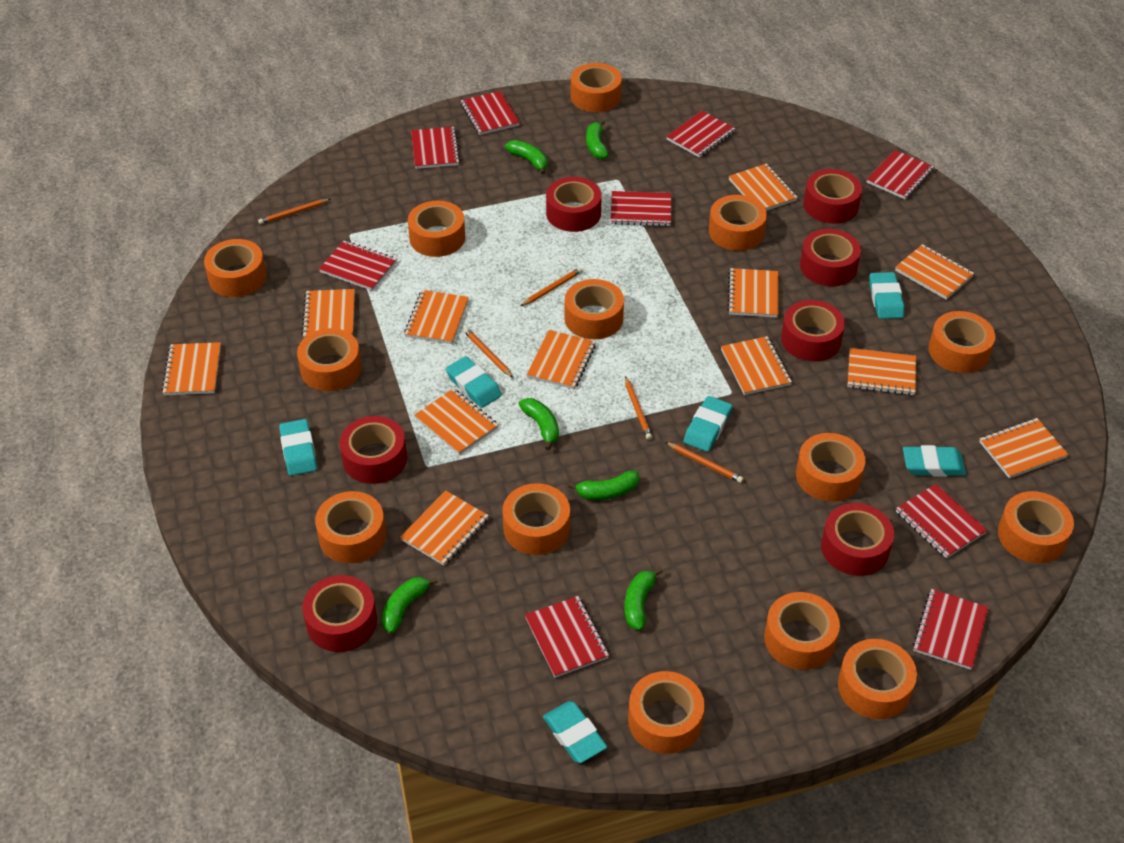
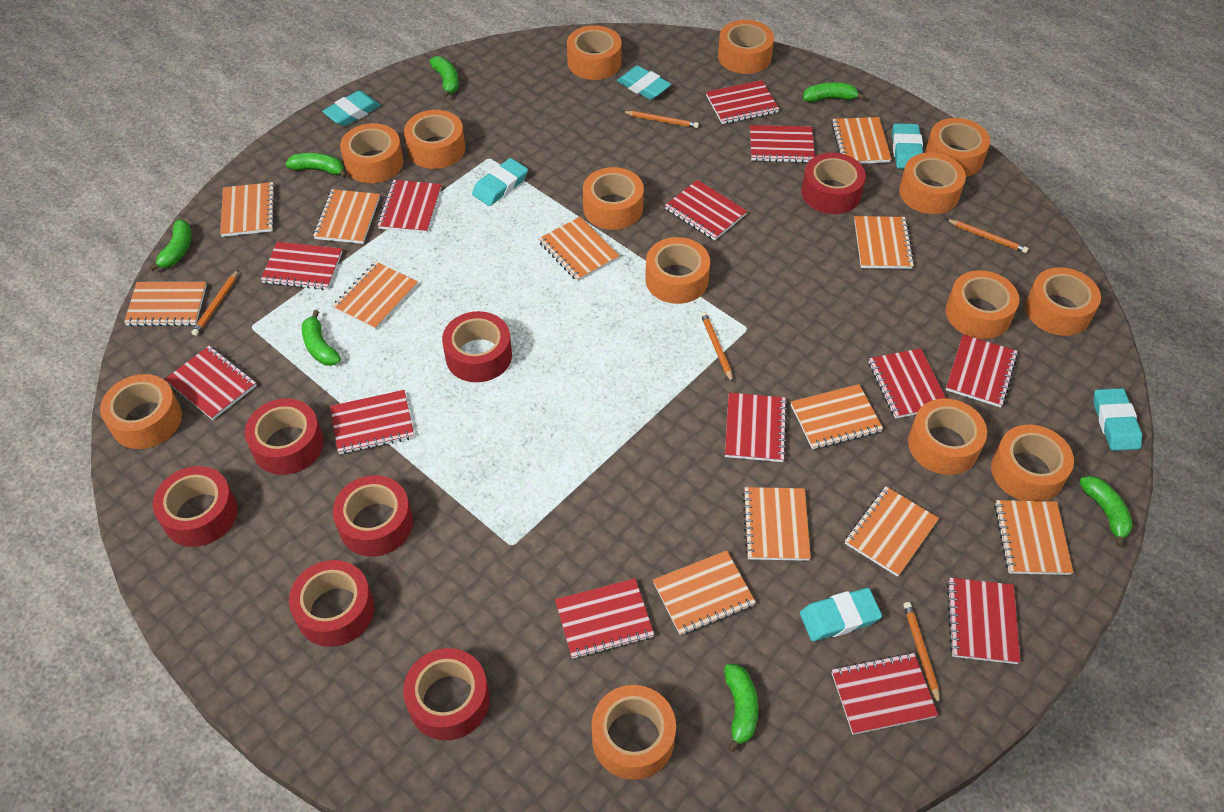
green banana: [382,577,438,633] [505,140,547,175] [519,398,559,450] [568,471,639,500] [586,120,608,159] [625,567,663,630] = 6 -> [149,220,192,271] [286,153,347,178] [302,310,341,366] [429,56,459,98] [724,664,758,752] [803,82,865,102] [1079,476,1133,547] = 7
red notebook: [319,240,397,291] [411,127,460,169] [461,91,520,135] [525,596,609,678] [610,191,671,226] [666,111,736,158] [866,150,934,200] [896,484,987,559] [913,589,989,670] = 9 -> [165,346,257,420] [261,242,342,290] [330,390,414,454] [377,180,442,233] [555,578,654,659] [665,180,747,240] [706,80,779,124] [725,393,787,462] [750,125,815,163] [832,653,938,735] [869,348,946,419] [946,334,1018,408] [947,578,1020,664] = 13

